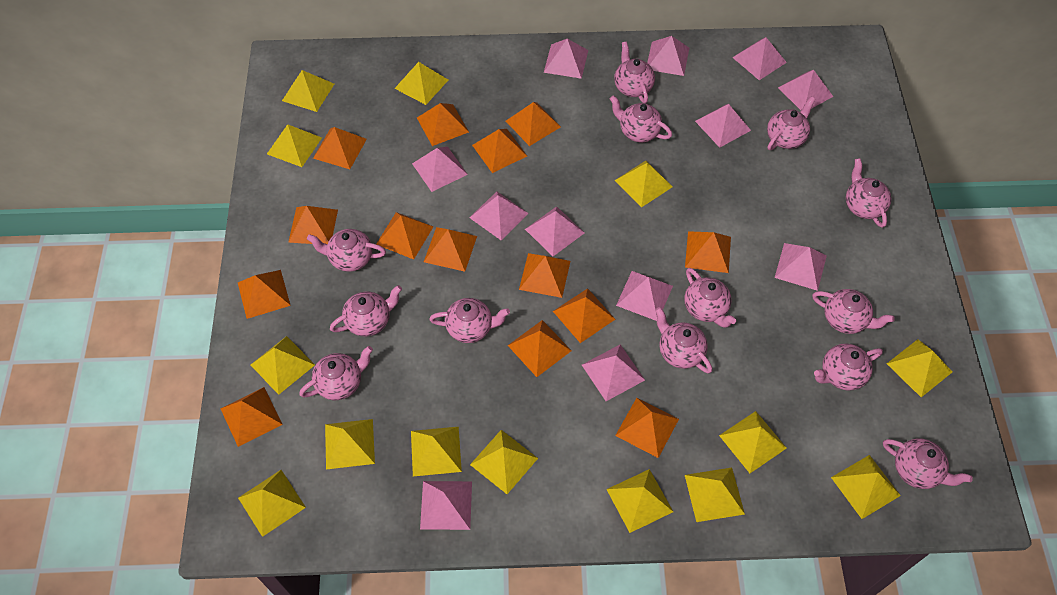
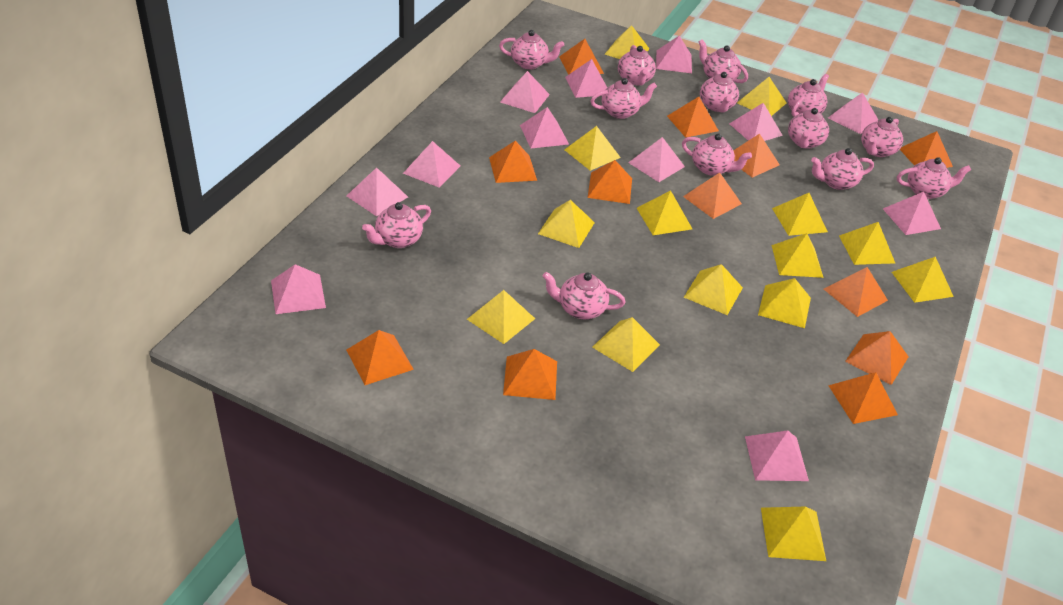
orange pyramid: [220,387,283,447] [238,270,291,319] [288,206,338,244] [313,127,367,169] [376,212,433,259] [417,103,469,146] [424,227,477,272] [472,129,527,173] [506,102,561,146] [507,320,571,377] [519,253,571,298] [553,288,615,343] [615,398,679,458] [685,231,731,273] = 14 -> [346,330,414,385] [489,141,537,183] [503,349,557,400] [559,39,604,75] [588,160,632,204] [667,97,719,138] [683,172,742,219] [733,134,780,178] [824,267,888,317] [828,372,898,424] [845,331,909,385] [900,131,953,168] = 12

